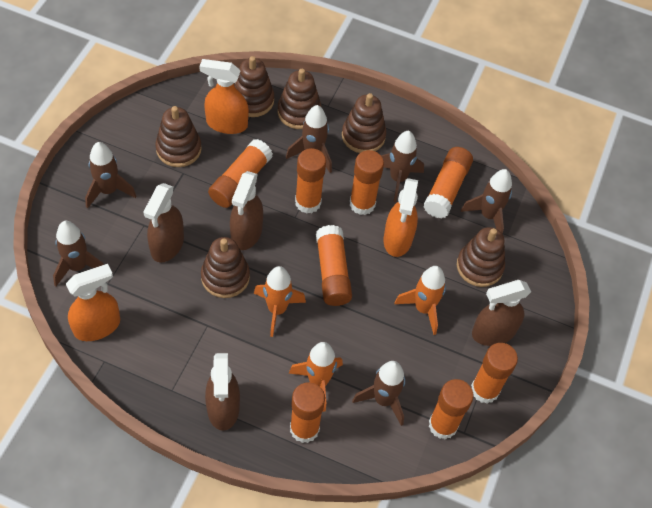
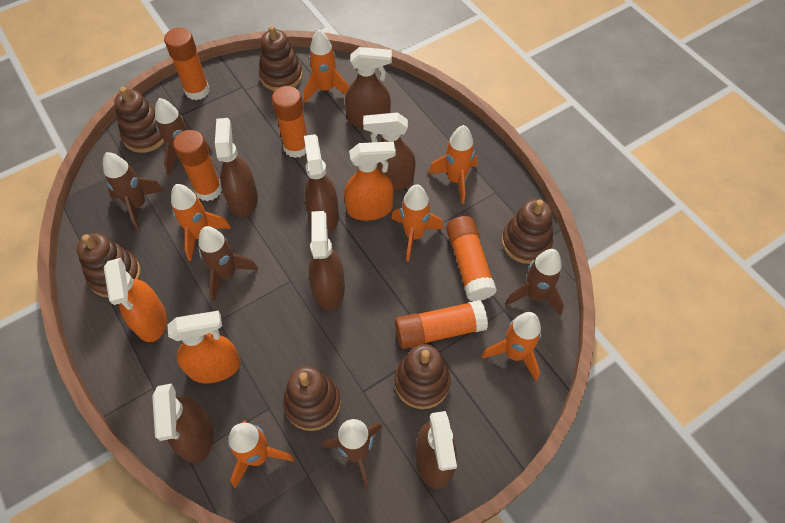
brown rocket: [53,221,104,286] [85,142,137,209] [286,105,332,173] [352,361,405,426] [381,131,424,202] [461,169,512,234] = 6 -> [103,152,164,230] [155,98,213,176] [198,226,258,302] [322,419,382,489] [505,249,564,316] = 5
brown spray bottle: [144,183,184,263] [205,353,240,431] [230,171,263,250] [472,280,531,346] = 4 -> [152,383,213,463] [215,118,258,217] [304,134,339,233] [309,211,345,310] [345,47,392,129] [363,113,416,191] [416,411,457,489] = 7
orange glue stick: [208,139,273,208] [290,382,325,443] [295,148,326,214] [316,225,352,306] [350,150,384,215] [424,147,473,219] [429,379,474,439] [471,343,518,404] = 8 -> [164,28,210,100] [173,130,222,201] [272,86,307,158] [395,300,488,349] [446,216,497,301] = 5
orange rocket: [254,266,306,337] [289,342,343,412] [394,266,446,335] = 3 -> [171,184,231,261] [228,421,294,488] [304,30,349,103] [391,184,443,262] [428,125,478,204] [482,312,541,381] = 6

